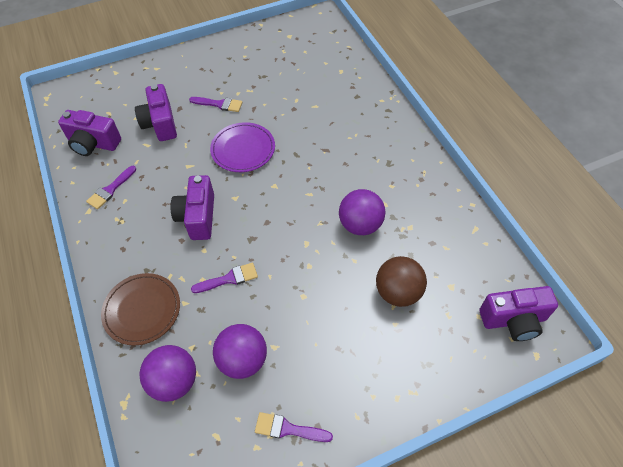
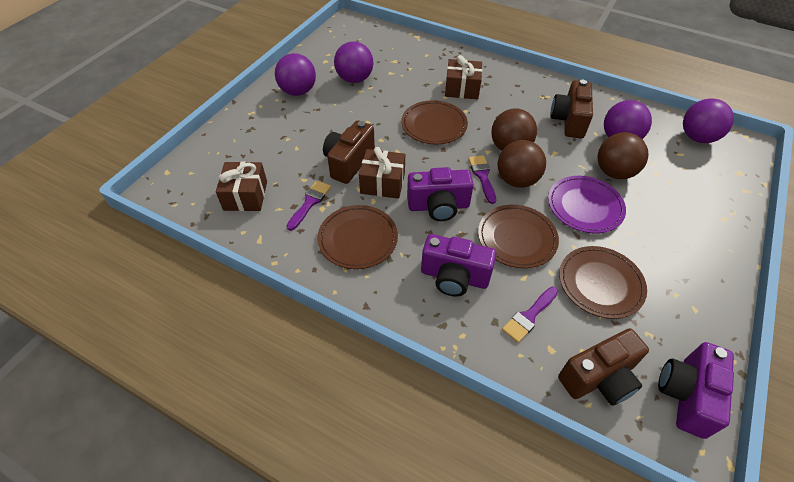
brown ball: [376,256,427,307] = 1 -> [491,108,537,151] [498,140,546,188] [598,132,648,179] = 3
brown camera: none = 0 -> [323,120,375,184] [550,80,593,139] [558,328,649,406] = 3
brown gift: none = 0 -> [216,161,267,211] [359,147,405,199] [445,55,482,99] = 3
brown plate: [101,273,180,345] = 1 -> [317,205,398,269] [401,100,468,145] [478,205,559,268] [559,246,647,319] = 4
purple ball: [140,345,196,402] [213,324,267,379] [339,189,385,235] = 3 -> [275,53,316,96] [334,42,373,83] [604,100,652,139] [683,98,734,143] = 4
purple brush: [86,166,136,209] [189,97,243,112] [191,263,258,293] [255,412,333,442] = 4 -> [287,180,331,231] [468,155,496,204] [502,287,558,343] = 3
purple camera: [58,110,121,156] [135,84,177,141] [170,175,214,240] [480,286,558,341] = 4 -> [407,167,474,221] [421,234,496,296] [658,342,734,439] = 3

